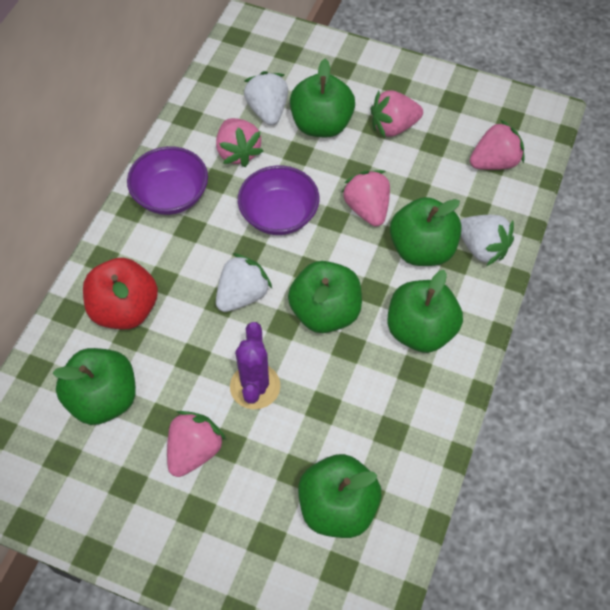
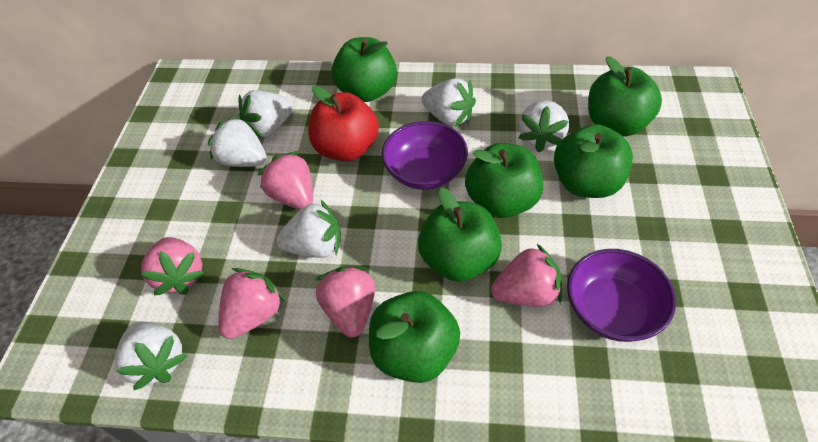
purple cactus: [230,322,280,409] = 1 -> none = 0
white strawberry: [216,253,272,312] [244,71,288,125] [460,215,514,266] = 3 -> [115,322,187,390] [208,115,267,167] [238,90,293,138] [276,199,341,258] [422,78,476,127] [518,100,569,152] = 6

